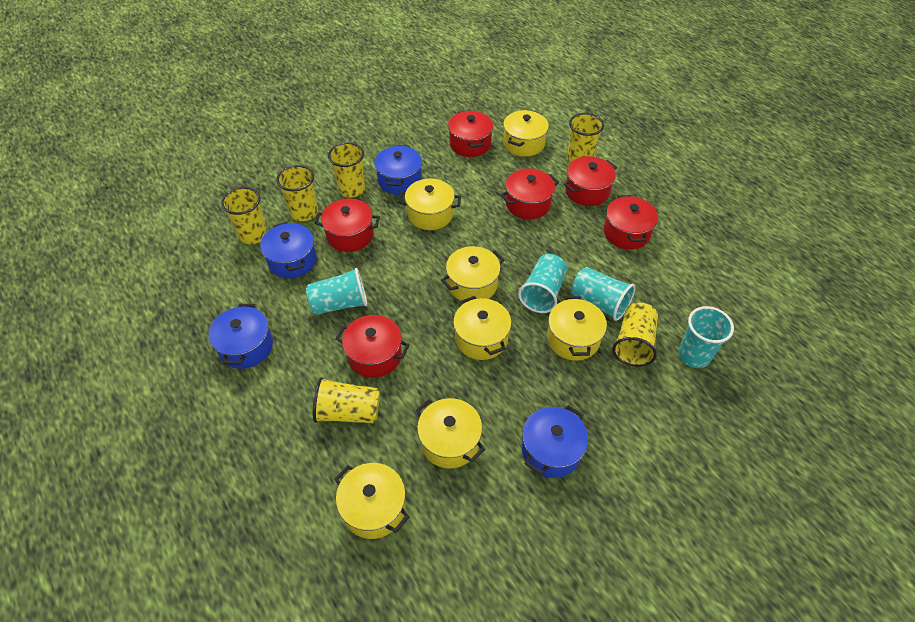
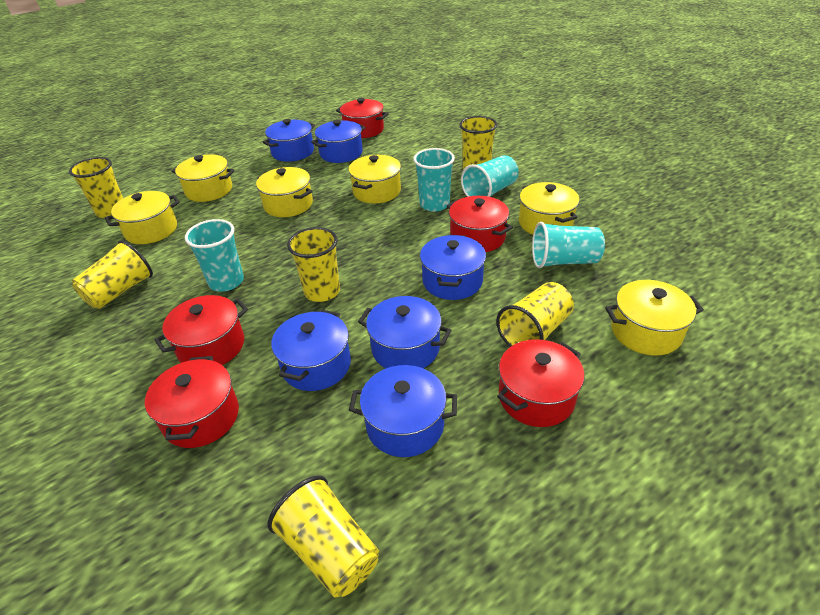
blue pot: [209,304,273,369] [260,222,317,279] [374,145,422,195] [522,405,588,478] = 4 -> [262,119,315,162] [271,309,351,391] [311,120,365,163] [349,365,457,457] [358,296,452,368] [420,235,486,300] = 6
red pot: [315,199,380,252] [336,315,410,378] [448,110,493,157] [501,169,559,219] [564,156,617,206] [604,195,658,250] = 6 -> [145,356,239,448] [154,295,248,365] [336,98,389,138] [447,196,513,252] [497,339,585,427] = 5
yellow pot: [335,463,410,539] [398,179,461,230] [416,398,485,469] [441,246,504,301] [453,296,511,360] [503,110,549,157] [547,296,607,361] = 7 -> [105,191,180,244] [171,154,234,202] [256,167,313,217] [349,155,401,204] [519,182,580,235] [605,280,704,356] = 6

